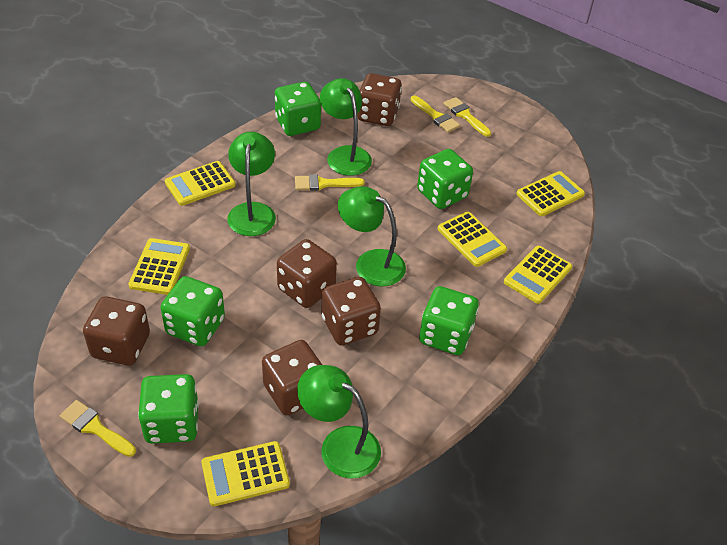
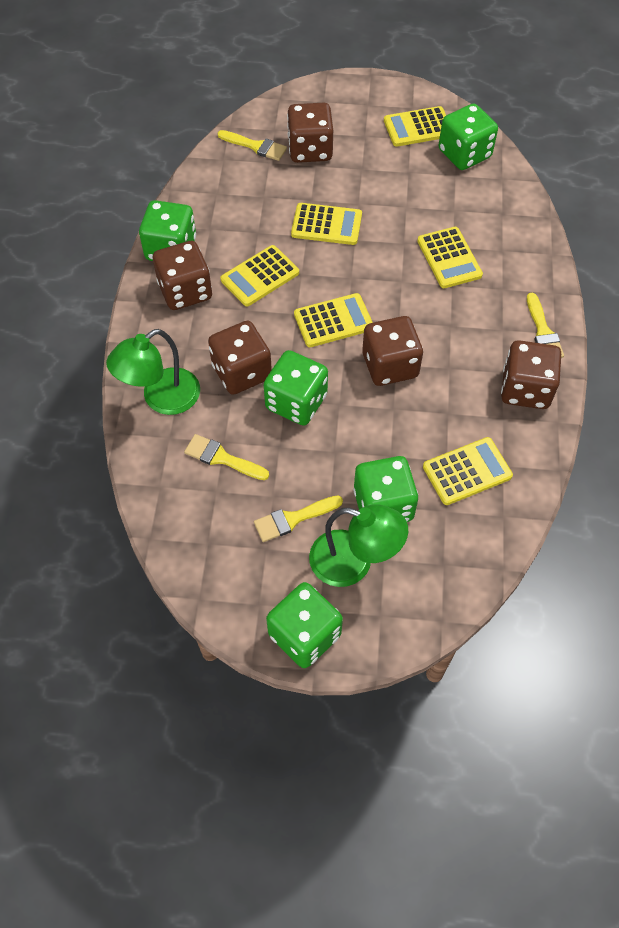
green lamp: [228,132,276,236] [297,365,381,479] [320,78,372,176] [338,186,406,286] = 4 -> [106,329,200,415] [309,504,408,587] = 2

